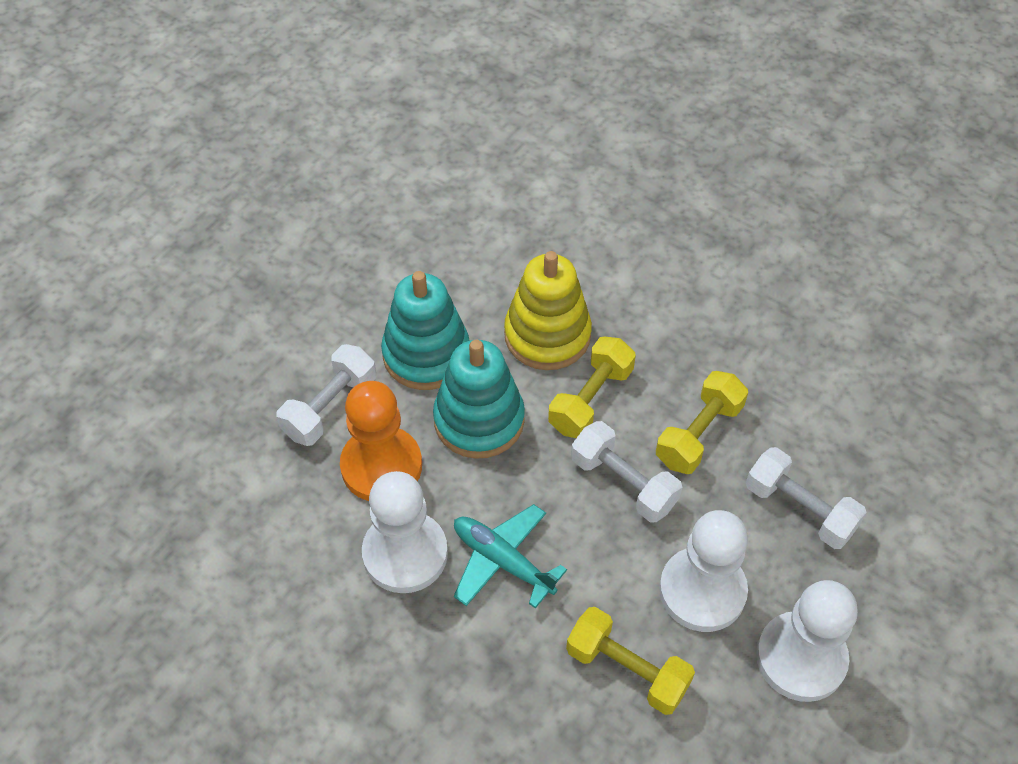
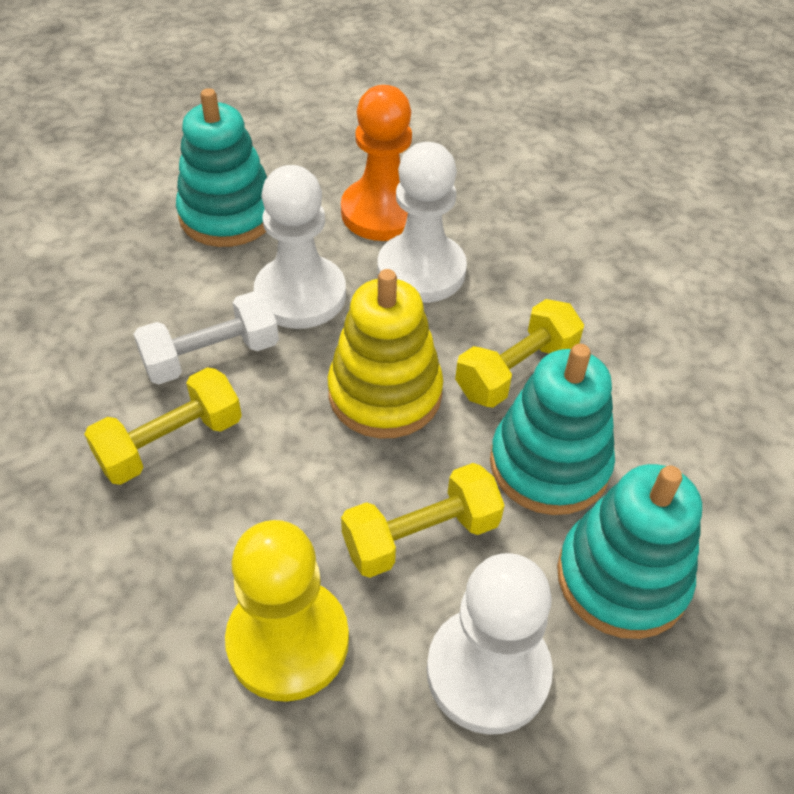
turquoise plane: [454,504,567,609] = 1 -> none = 0
turquoise stacking toy: [381,271,470,390] [433,340,525,459] = 2 -> [176,88,267,247] [490,344,615,515] [557,464,702,639] = 3
white dumbbell: [276,344,376,446] [571,421,682,522] [746,447,867,549] = 3 -> [134,291,279,384] = 1
yellow pawn: none = 0 -> [225,520,349,702] = 1

